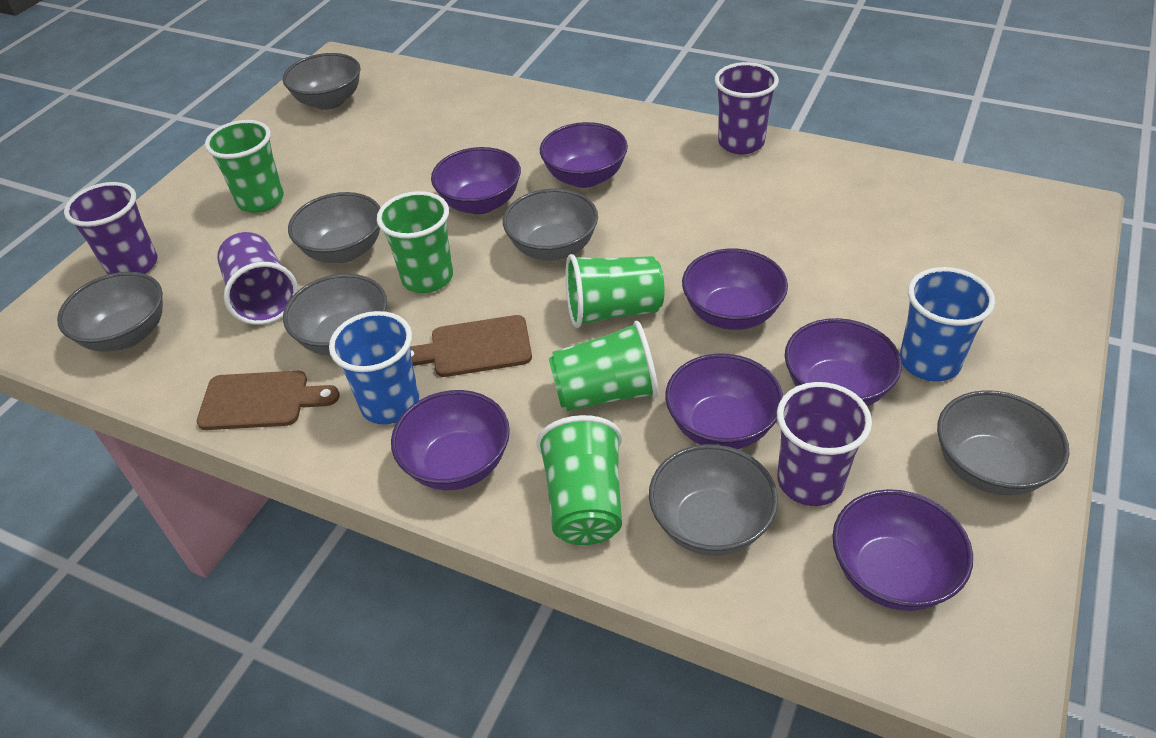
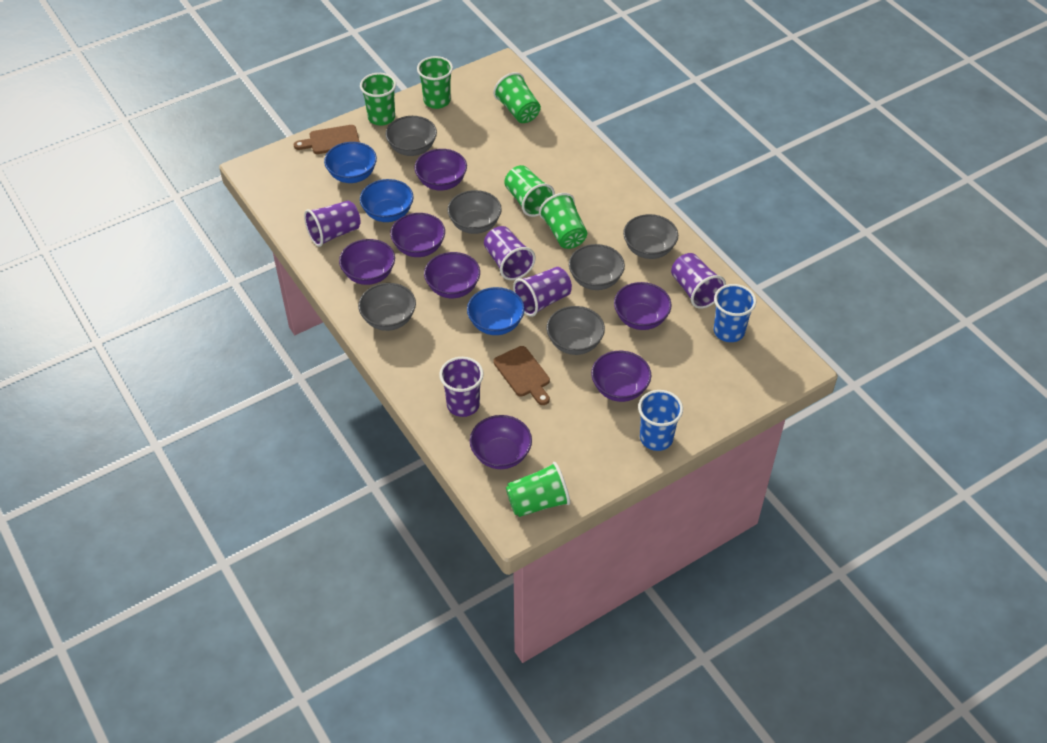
blue bowl: none = 0 -> [324,142,377,183] [360,179,414,222] [467,287,525,335] = 3
green cup: [205,120,284,213] [377,191,453,293] [536,415,622,545] [549,321,659,411] [566,254,665,328] = 5 -> [360,73,396,126] [417,56,453,109] [493,72,541,123] [504,165,555,217] [506,462,570,517] [539,193,587,249] = 6
grey bowl: [57,272,163,352] [283,53,360,110] [283,274,387,356] [288,192,380,263] [503,188,598,261] [649,444,778,556] [937,390,1069,496] = 7 -> [358,283,416,331] [385,116,437,156] [447,190,502,234] [547,306,605,355] [569,244,625,290] [623,214,678,259] = 6
purple cup: [64,182,157,274] [217,232,298,325] [715,62,779,154] [777,382,872,506] = 4 -> [304,201,361,247] [439,357,484,417] [484,226,536,280] [513,267,572,317] [671,253,726,309] = 5

